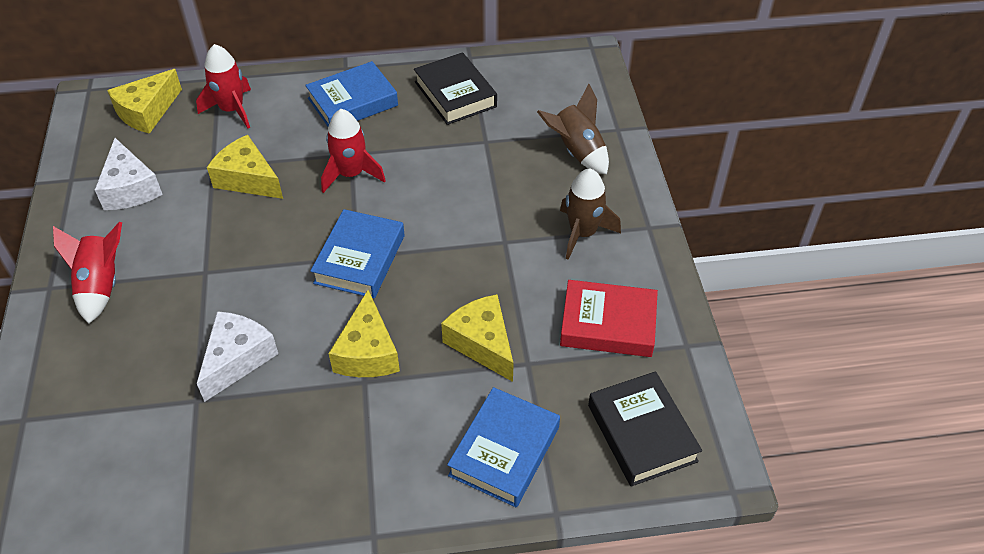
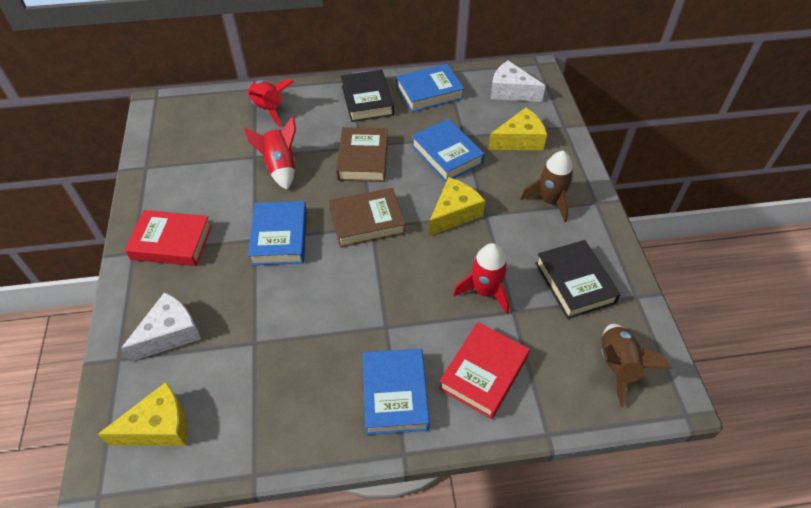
blue book: [305,61,398,126] [311,209,405,298] [447,387,560,507] = 3 -> [248,201,307,265] [363,349,430,435] [396,64,464,112] [411,119,485,182] = 4
brown book: none = 0 -> [329,188,406,248] [336,127,388,182] = 2
red book: [560,280,658,357] = 1 -> [125,210,212,266] [439,322,530,419] = 2
yellow cheese: [107,69,182,134] [207,135,283,199] [329,290,400,377] [441,294,514,382] = 4 -> [98,382,187,446] [429,177,485,236] [488,108,547,150] = 3

